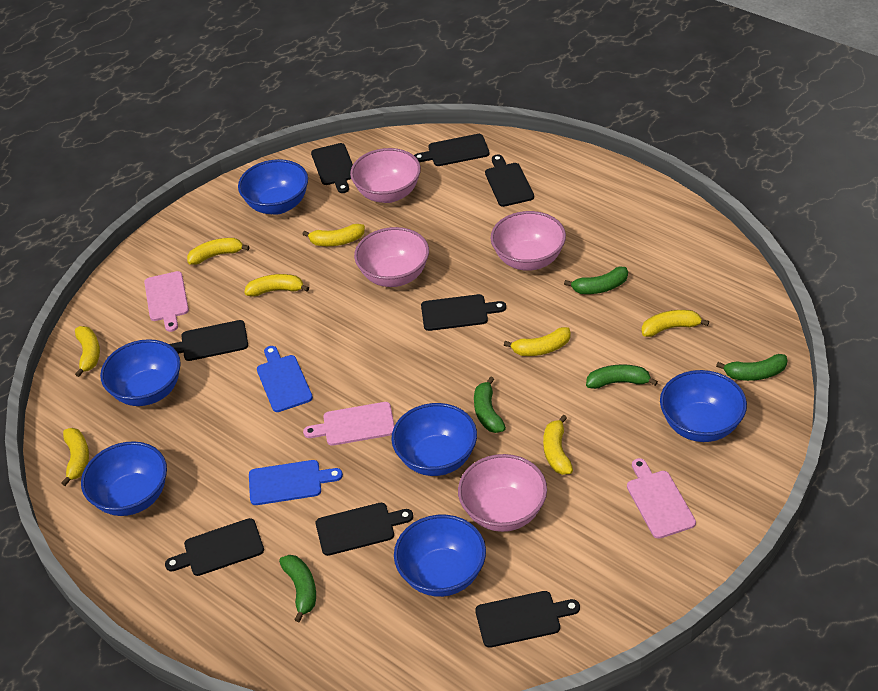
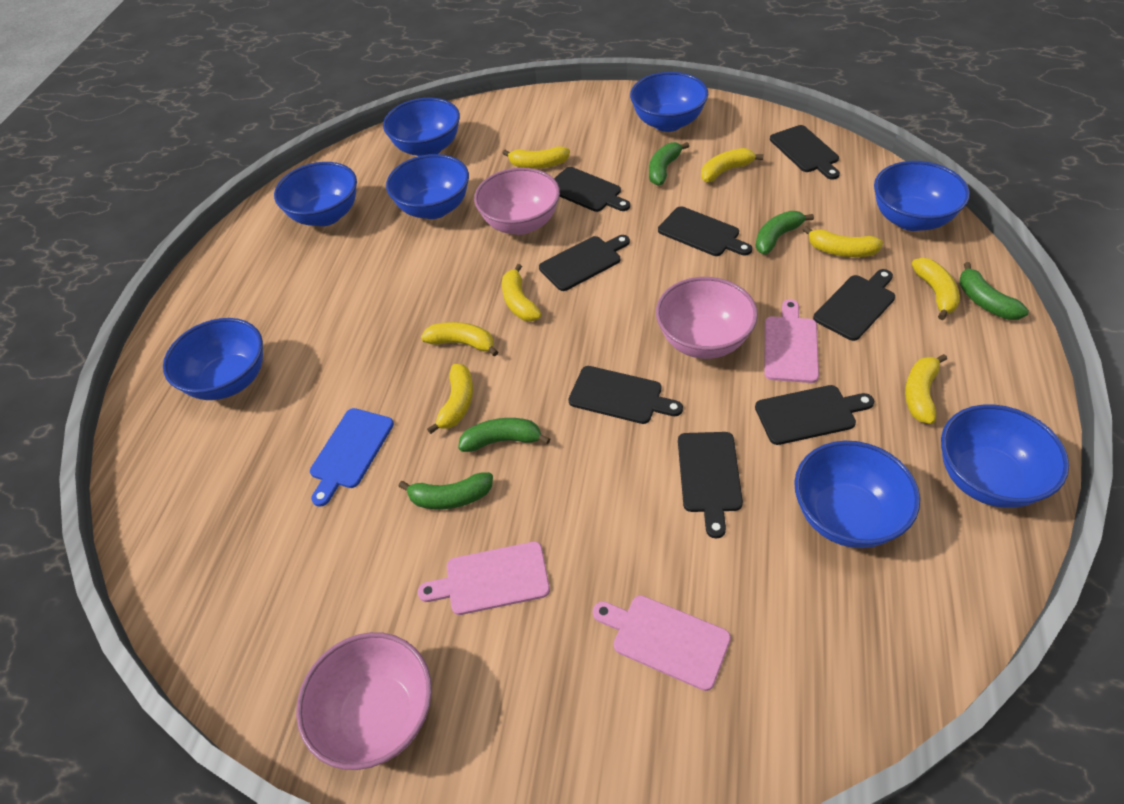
blue bowl: [81,441,167,516] [100,339,181,406] [238,159,308,215] [391,403,477,476] [394,515,486,597] [660,370,747,442] = 6 -> [163,318,263,400] [274,162,357,226] [383,98,460,156] [386,154,469,219] [630,72,708,132] [794,441,920,548] [874,161,970,231] [941,404,1069,508] = 8
blue cutting board: [249,460,343,505] [257,346,313,412] = 2 -> [310,408,394,507] = 1
pink bowl: [350,148,421,203] [354,227,429,287] [458,454,547,532] [491,211,566,271] = 4 -> [296,632,432,770] [474,168,560,235] [656,277,758,359] = 3

